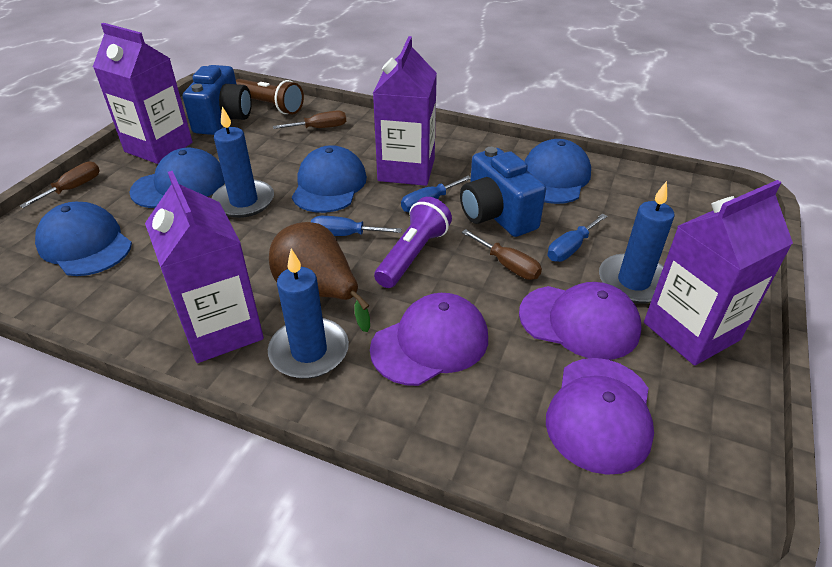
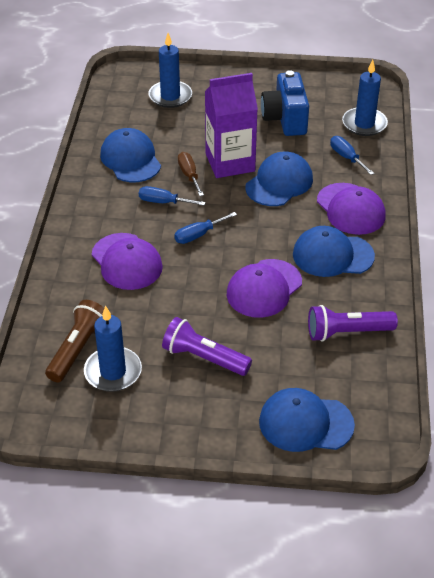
blue camera: [183,65,252,135] [460,147,546,237] = 2 -> [261,70,309,136] = 1
brown pear: [269,222,370,332] = 1 -> none = 0
brown screwdriver: [20,161,100,208] [273,110,346,129] [462,229,542,280] = 3 -> [178,152,204,196] = 1
purple carton: [93,23,193,164] [145,171,264,363] [373,36,437,186] [644,180,793,366] = 4 -> [205,73,258,178] = 1
purple flashlight: [374,197,452,288] = 1 -> [162,317,252,376] [308,305,398,342] = 2

